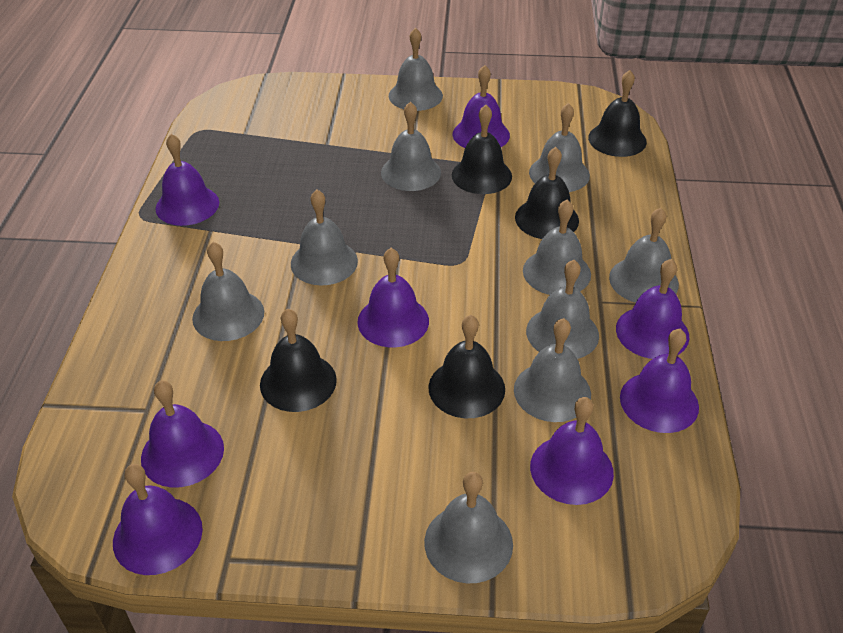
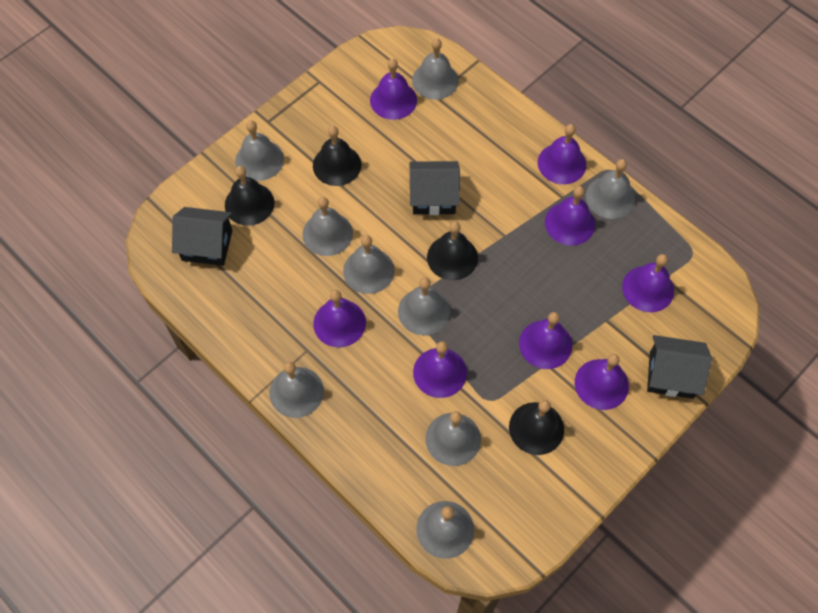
black bell: [260,309,337,412] [429,315,505,418] [452,105,512,194] [515,147,579,239] [588,70,647,157] = 5 -> [225,166,274,226] [313,126,362,186] [427,221,478,280] [509,400,564,455] = 4
black house: none = 0 -> [172,207,233,266] [409,161,460,215] [647,335,712,399] = 3
grey bell: [192,242,264,341] [291,190,358,285] [381,102,441,191] [389,28,443,111] [424,472,513,583] [514,318,591,422] [523,200,591,295] [526,260,599,359] [529,103,590,192] [609,208,679,303] = 10 -> [235,120,284,181] [270,362,324,418] [303,197,353,256] [343,235,395,294] [398,278,450,335] [412,38,459,100] [416,501,474,559] [426,411,481,466] [586,159,635,219] = 9

